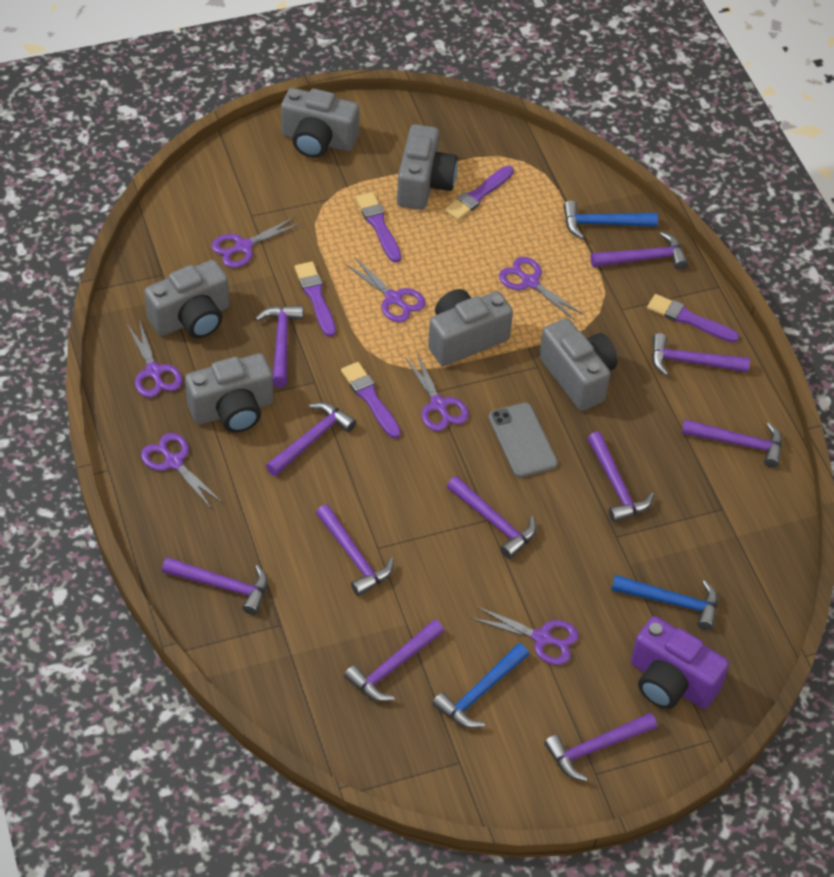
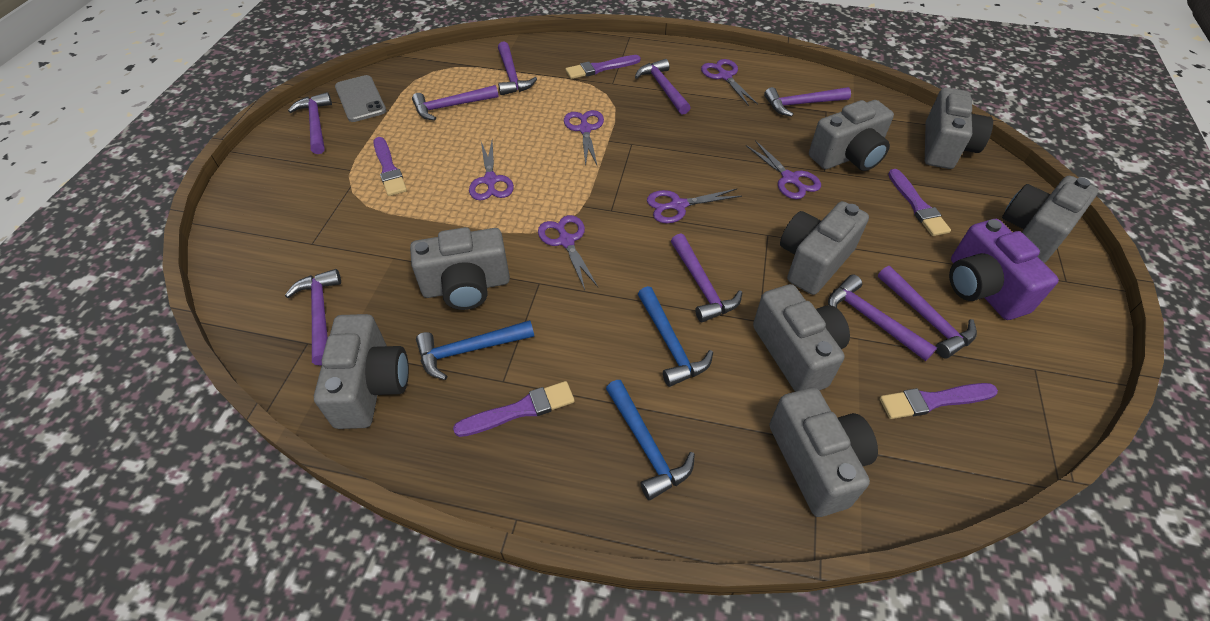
grey camera: [144,260,230,338] [185,353,273,433] [281,88,359,158] [397,124,458,210] [428,289,513,366] [539,318,618,411] = 6 -> [314,314,409,429] [410,227,510,310] [753,284,850,392] [769,387,878,517] [780,201,869,295] [809,100,894,171] [925,87,993,169] [1002,176,1098,263] = 8
purple hammer: [162,557,268,615] [255,305,303,387] [266,402,356,476] [316,504,394,596] [344,619,444,701] [447,476,536,559] [544,713,657,781] [587,431,654,522] [591,232,688,270] [652,333,750,376] [681,419,782,468] = 11 -> [285,269,341,365] [288,92,332,154] [412,85,499,120] [498,41,537,95] [635,59,691,115] [671,233,742,322] [764,87,851,117] [828,275,937,361] [878,266,977,358] = 9
purple scissors: [127,320,183,397] [141,433,222,508] [212,217,302,268] [345,257,425,322] [405,353,469,431] [470,606,579,665] [499,257,583,320] = 7 -> [469,141,514,201] [538,215,598,290] [564,110,604,166] [647,189,742,223] [701,59,758,106] [746,140,821,199] = 6

